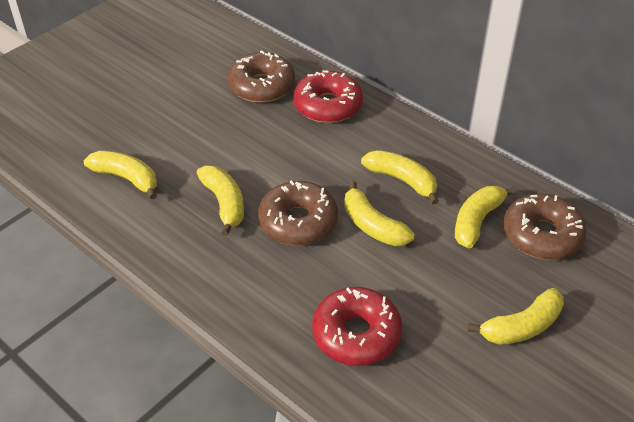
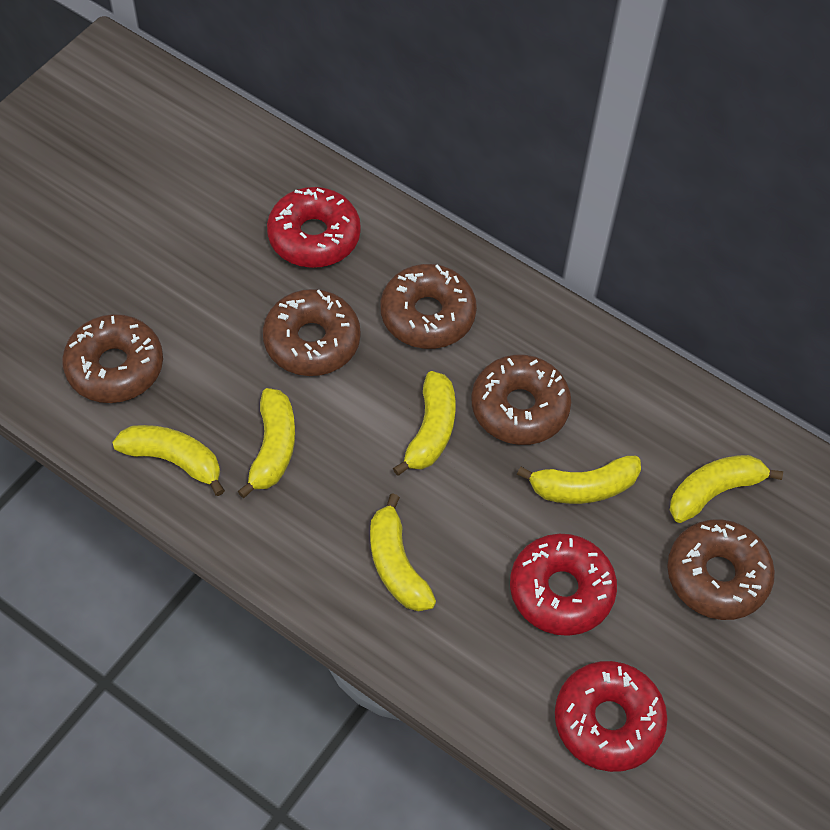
brown donut: [227,50,295,103] [258,180,338,246] [503,193,587,260] = 3 -> [62,314,163,403] [263,289,361,376] [381,264,477,349] [471,355,571,445] [667,519,775,620] = 5
red donut: [293,70,363,123] [312,287,402,366] = 2 -> [267,187,361,268] [510,534,617,636] [555,661,668,772] = 3

